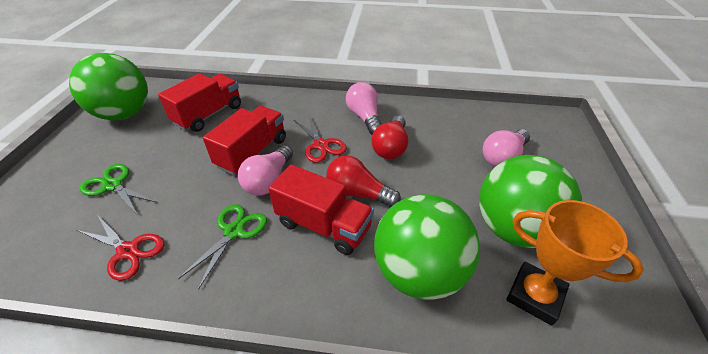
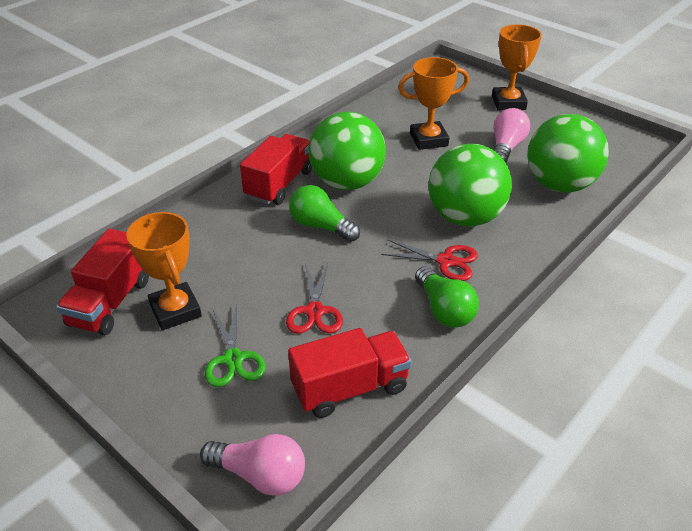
green light bulb: none = 0 -> [289,185,360,242] [415,266,479,328] = 2
green scissors: [79,164,156,214] [178,204,267,290] = 2 -> [205,307,266,387] = 1
orange trophy: [506,200,644,326] = 1 -> [126,212,202,330] [398,57,469,150] [492,24,542,111] = 3
pink light bulb: [238,145,293,196] [346,82,381,135] [482,129,530,167] = 3 -> [200,434,305,496] [494,108,530,163] = 2
red light bulb: [326,155,401,208] [371,116,408,159] = 2 -> none = 0

